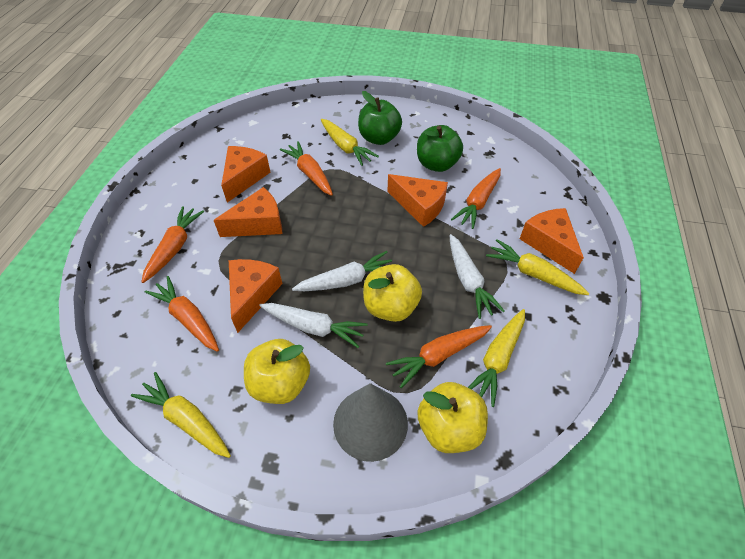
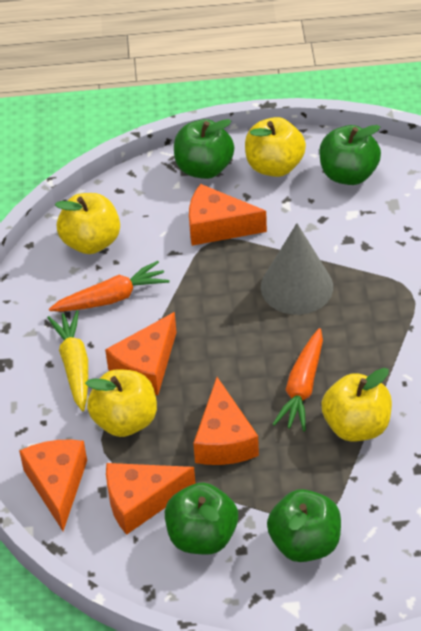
green apple: [358,91,402,145] [417,125,463,172] = 2 -> [165,483,238,555] [174,119,234,179] [267,489,341,562] [319,125,381,185] = 4
orange carrot: [141,206,204,283] [145,276,219,352] [280,141,333,196] [386,325,492,388] [451,168,501,229] = 5 -> [49,261,169,311] [273,328,323,431] = 2
white carrot: [259,303,368,348] [292,251,392,291] [450,234,504,319] = 3 -> none = 0
yellow apple: [244,339,310,404] [363,264,422,322] [417,382,488,453] = 3 -> [55,193,120,254] [85,369,157,437] [245,117,306,177] [321,368,392,442] = 4
yellow carrot: [131,372,231,458] [321,119,379,166] [468,309,525,407] [486,239,589,295] = 4 -> [47,310,88,411] = 1

